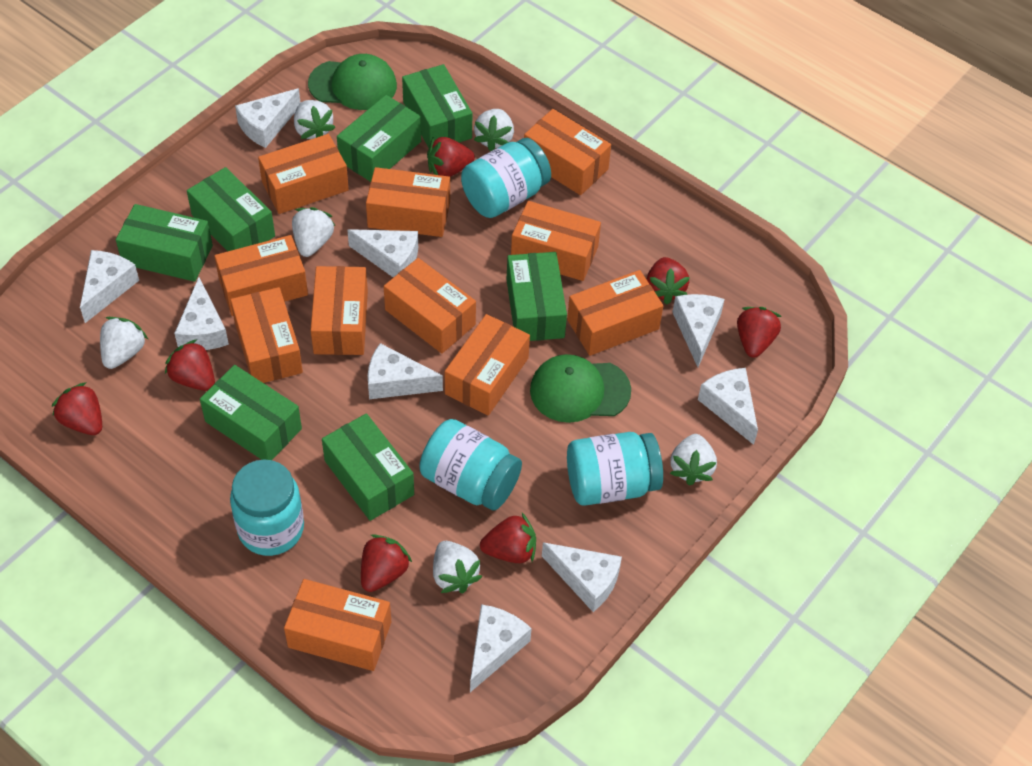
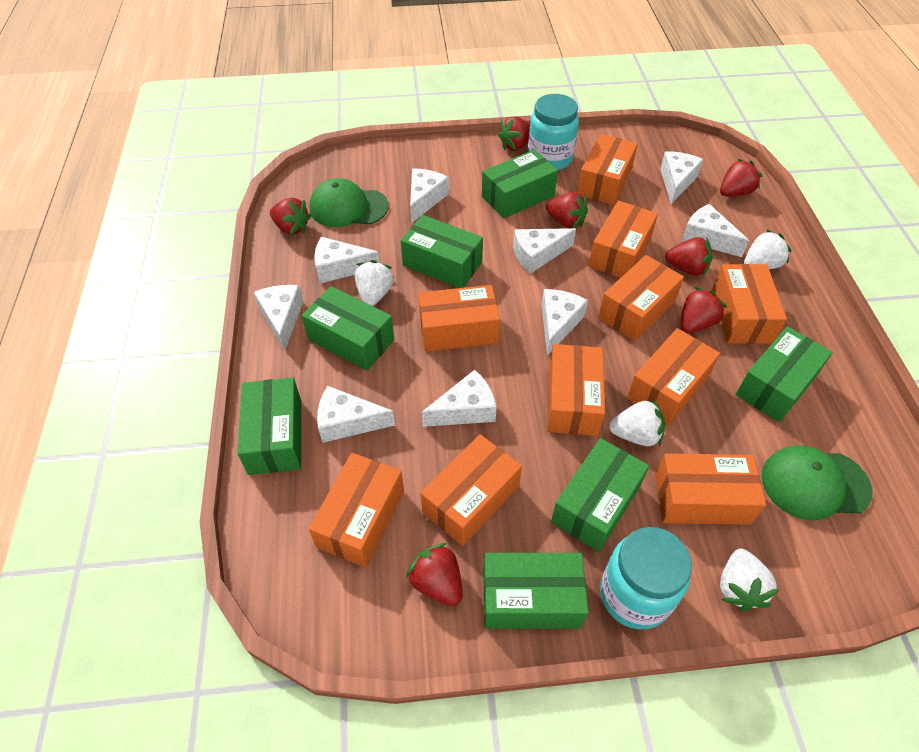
orange box: [214,235,308,316] [230,287,303,383] [258,134,349,214] [284,579,391,671] [311,266,368,355] [366,167,450,237] [384,258,476,354] [445,314,530,416] [511,201,601,281] [524,109,611,195] [567,270,663,356] = 11 -> [309,453,404,568] [418,285,500,352] [420,434,522,546] [547,344,605,436] [577,134,638,205] [588,201,658,278] [598,255,684,341] [627,328,720,425] [655,453,766,525] [712,264,787,344] = 10
turquoise jar: [230,460,304,556] [419,419,522,511] [461,138,551,218] [567,432,663,506] = 4 -> [528,94,579,170] [600,527,692,629] = 2
white strawberry: [100,317,148,369] [292,207,335,257] [294,100,336,139] [433,541,482,593] [474,109,514,151] [670,434,717,486] = 6 -> [355,260,394,306] [609,399,665,446] [720,549,780,611] [744,230,791,269] = 4

